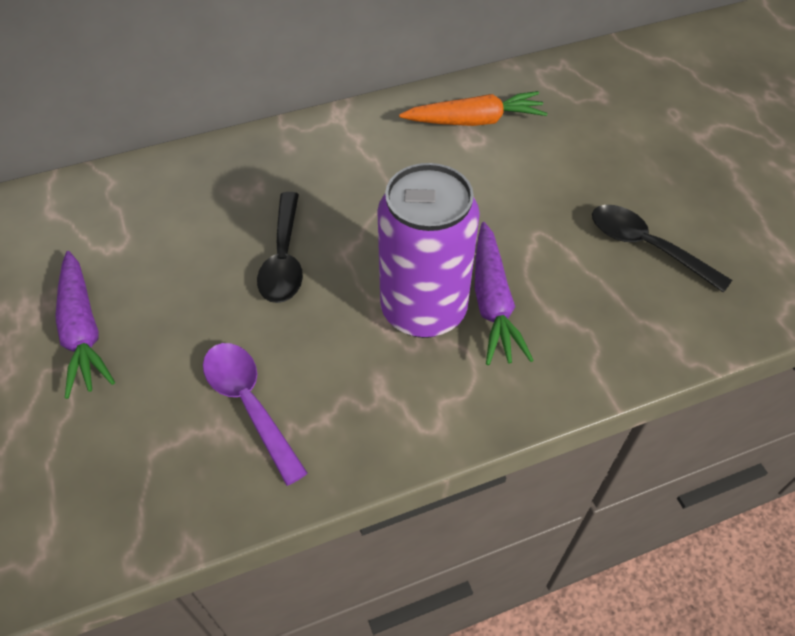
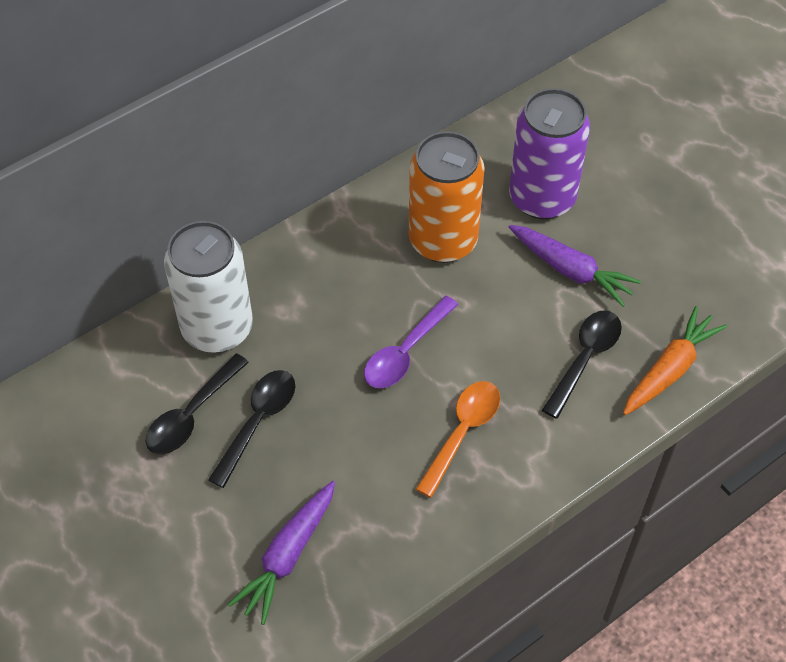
black spoon: [257,192,303,303] [592,205,732,293] = 2 -> [146,353,249,454] [208,370,295,488] [542,311,622,419] = 3
orange can: none = 0 -> [409,131,485,263] = 1
orange spoon: none = 0 -> [416,381,500,498] = 1
white can: none = 0 -> [164,221,253,353] = 1

